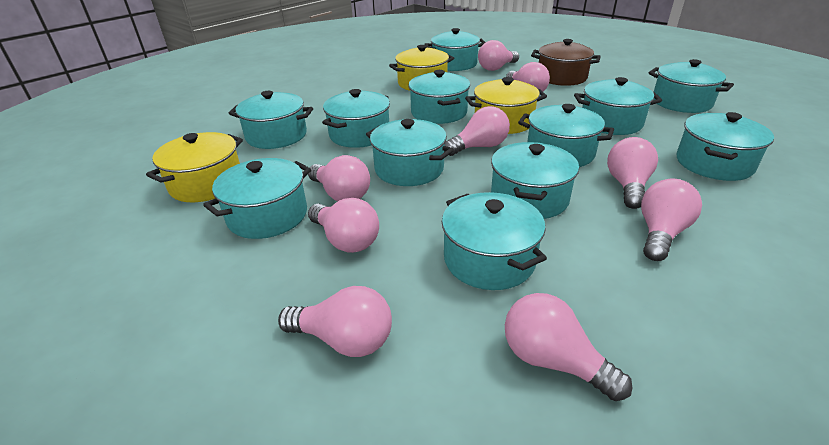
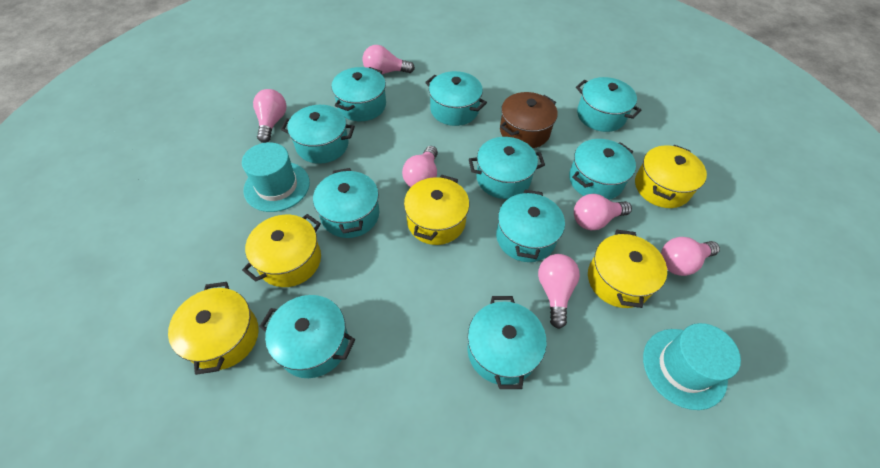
pink light bulb: [278,286,392,357] [308,155,370,201] [308,198,379,253] [444,106,510,156] [478,40,519,71] [505,293,632,401] [506,62,550,92] [607,137,658,209] [641,179,702,261] = 9 -> [253,89,287,143] [363,45,415,74] [402,146,438,187] [538,254,580,329] [574,194,632,230] [661,237,720,276] = 6
turquoise hat: none = 0 -> [242,142,310,212] [643,323,741,410] = 2
turquoise pot: [203,158,311,239] [228,91,313,149] [322,89,390,148] [366,119,454,186] [408,70,470,124] [424,28,485,71] [442,192,547,290] [491,142,579,219] [518,104,614,167] [574,77,662,135] [649,59,734,113] [676,112,774,181] = 12 -> [259,295,356,378] [281,105,355,164] [313,168,379,238] [331,67,386,121] [425,71,487,126] [467,296,547,389] [469,137,545,199] [496,190,565,262] [569,139,636,200] [576,77,642,132] = 10
yellow pot: [146,132,243,202] [389,45,454,91] [465,77,547,134] = 3 -> [168,282,259,375] [242,214,321,287] [404,175,469,245] [588,230,667,308] [635,145,707,208] = 5

